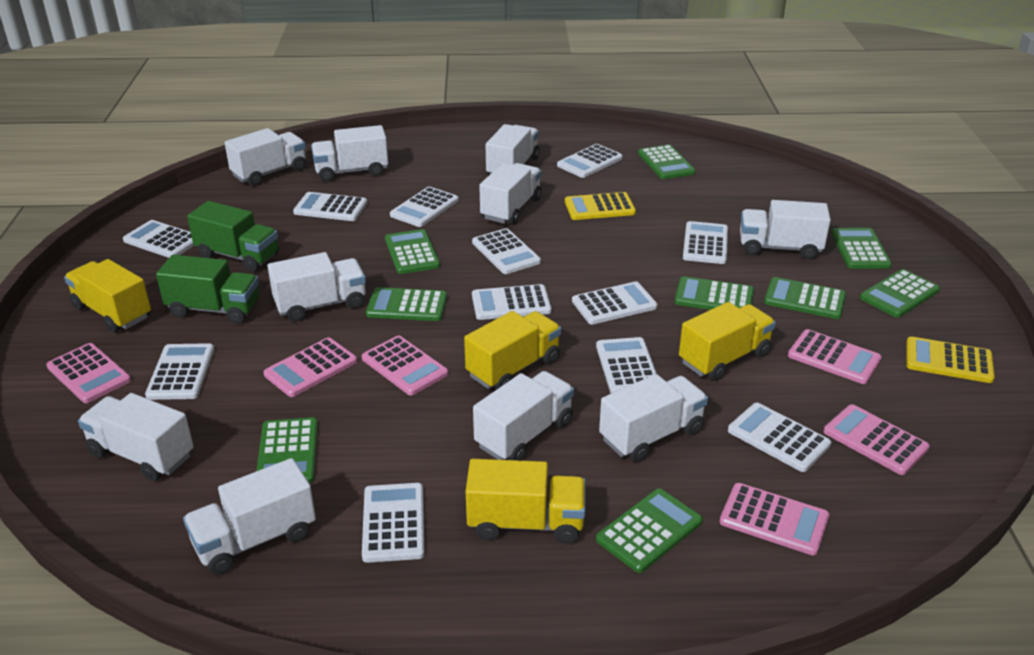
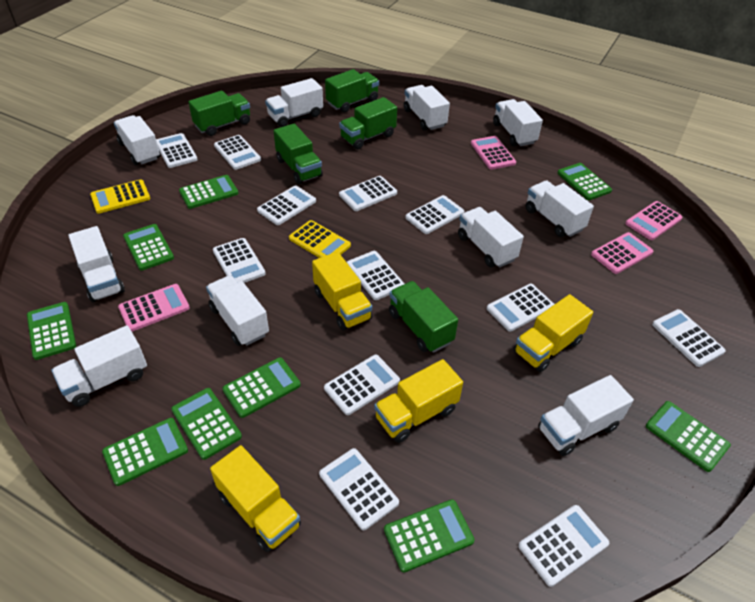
green truck: [156,255,259,324] [187,201,279,272] = 2 -> [188,91,250,136] [274,124,323,184] [325,69,379,113] [339,97,397,149] [389,281,458,353] = 5
pink calculator: [46,343,131,403] [263,337,357,397] [362,335,448,395] [720,483,829,555] [788,329,882,384] [823,404,930,475] = 6 -> [118,284,190,332] [471,136,516,170] [591,232,653,274] [625,201,683,240] = 4

